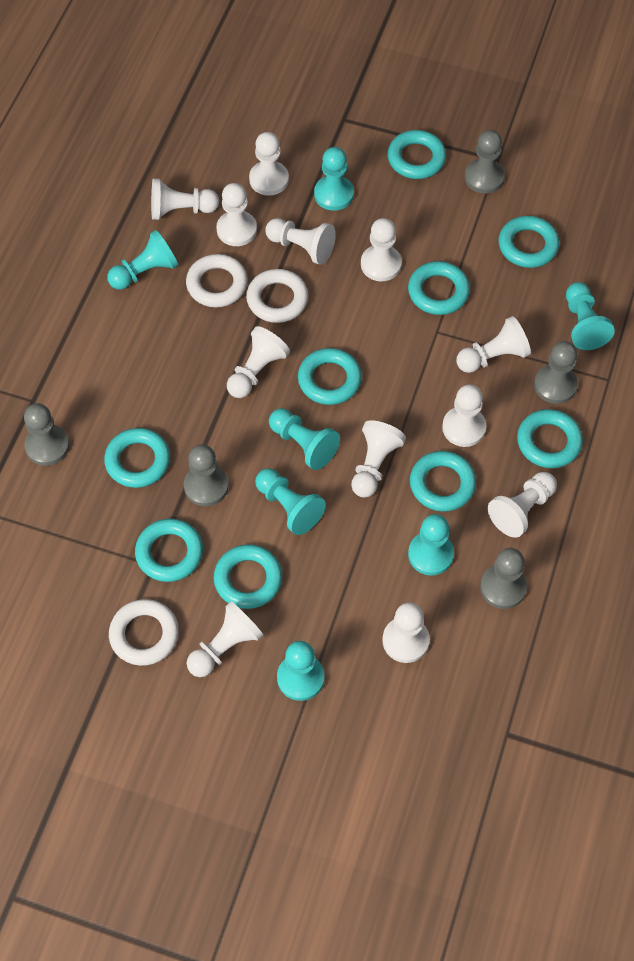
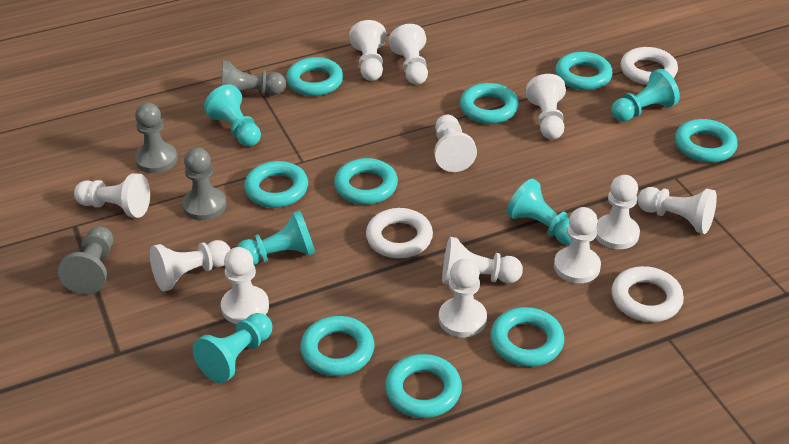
grey pawn: [24,403,69,466] [184,444,228,506] [465,130,505,194] [480,548,527,609] [534,341,578,404] = 5 -> [58,226,113,295] [135,103,178,173] [182,147,226,220] [221,60,286,95] = 4
turquoise pawn: [107,230,178,290] [255,468,326,535] [269,408,340,470] [277,641,324,701] [314,147,354,211] [408,514,454,576] [566,282,615,350] = 7 -> [193,313,272,383] [204,84,261,147] [237,210,315,265] [506,179,572,245] [611,69,680,122] = 5

